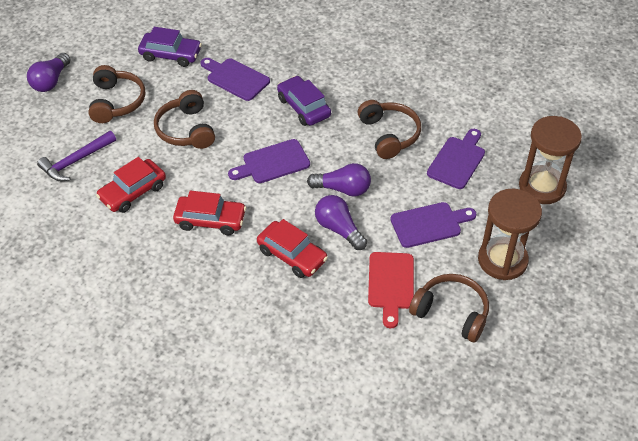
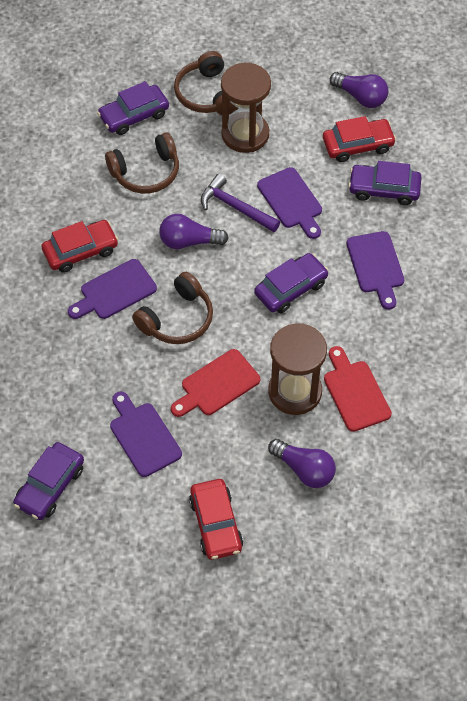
brown headphones: [88,65,145,123] [154,90,215,149] [358,100,421,159] [409,274,489,342] = 4 -> [105,132,179,194] [132,272,213,344] [174,51,238,115] = 3
purple car: [138,27,202,67] [277,76,331,126] = 2 -> [13,442,84,520] [97,81,169,135] [254,253,329,313] [348,161,422,205] = 4
red cutting board: [368,252,414,328] = 1 -> [171,349,260,417] [324,346,392,432] = 2

